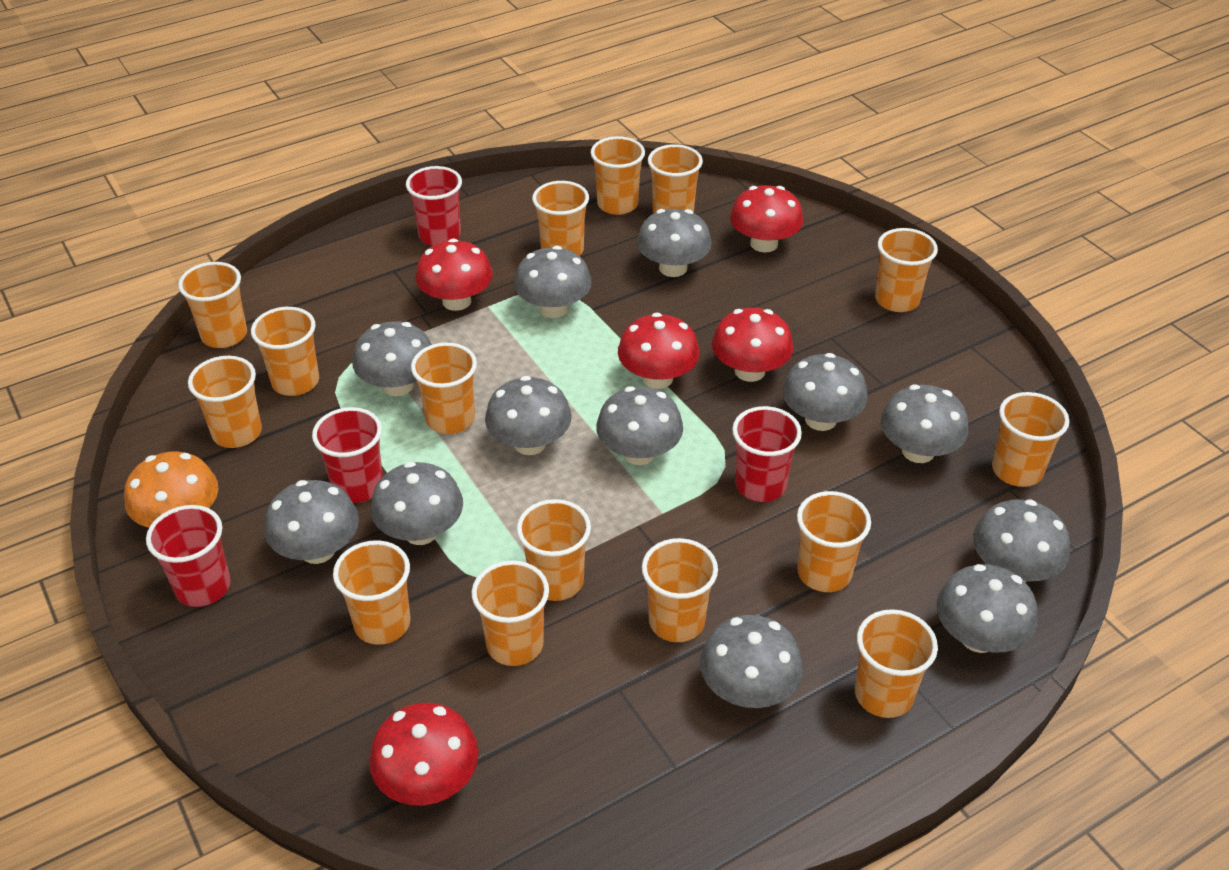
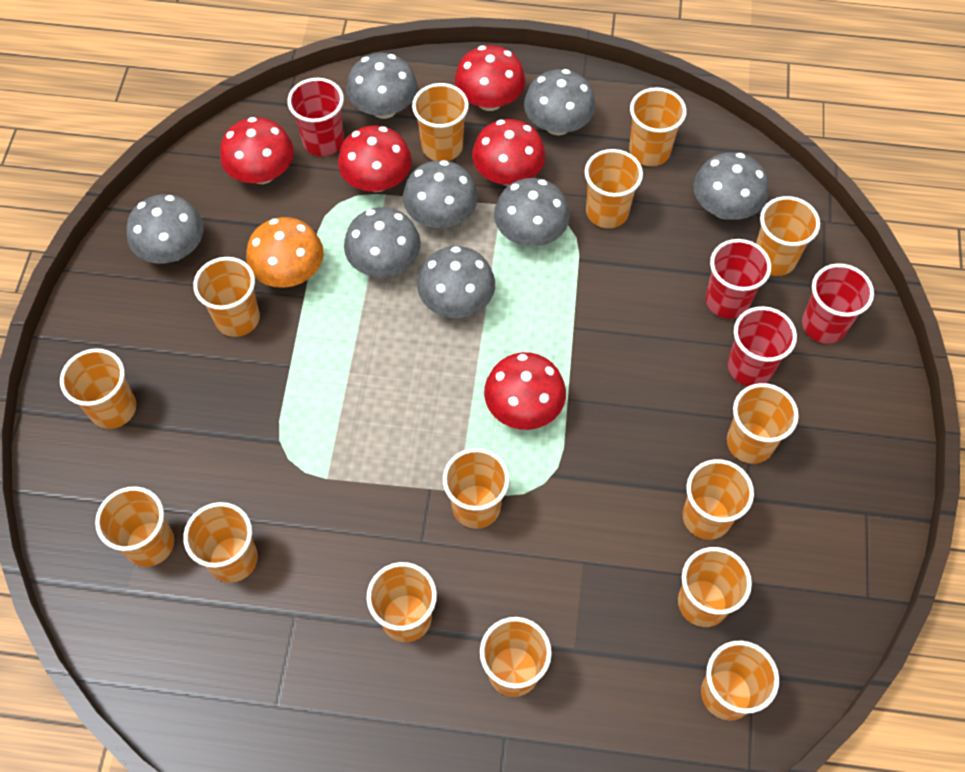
grey mushroom: [264,480,359,564] [352,321,432,396] [371,462,463,545] [485,376,572,455] [514,246,592,318] [596,386,683,465] [637,209,712,277] [700,615,803,708] [782,353,868,431] [881,384,969,463] [937,564,1038,653] [973,499,1070,582] = 12 -> [126,194,204,263] [344,207,421,277] [346,53,418,119] [403,160,478,228] [417,246,495,318] [494,178,570,246] [524,69,596,135] [693,152,769,220] = 8

